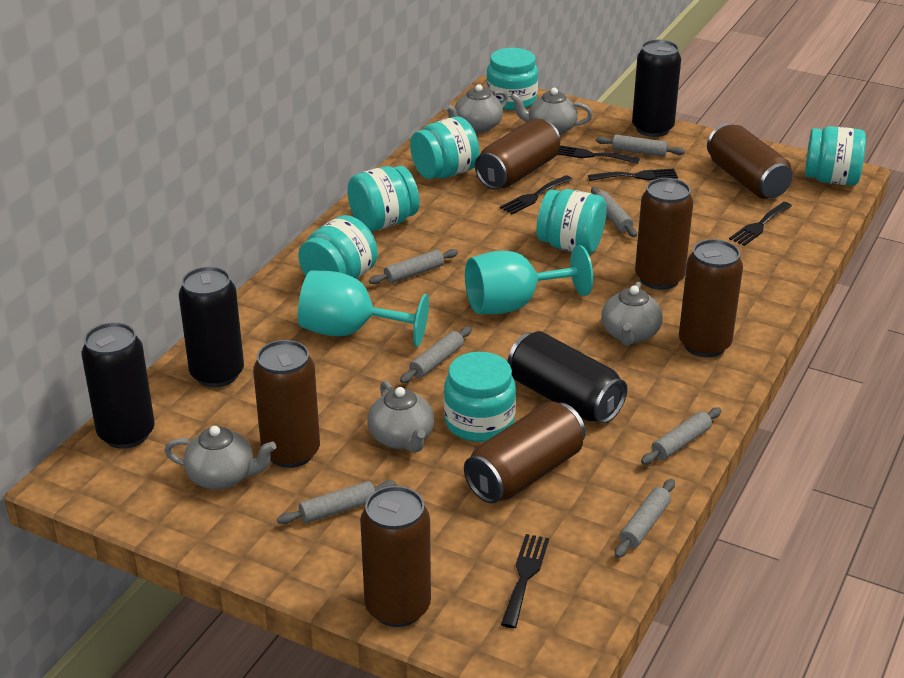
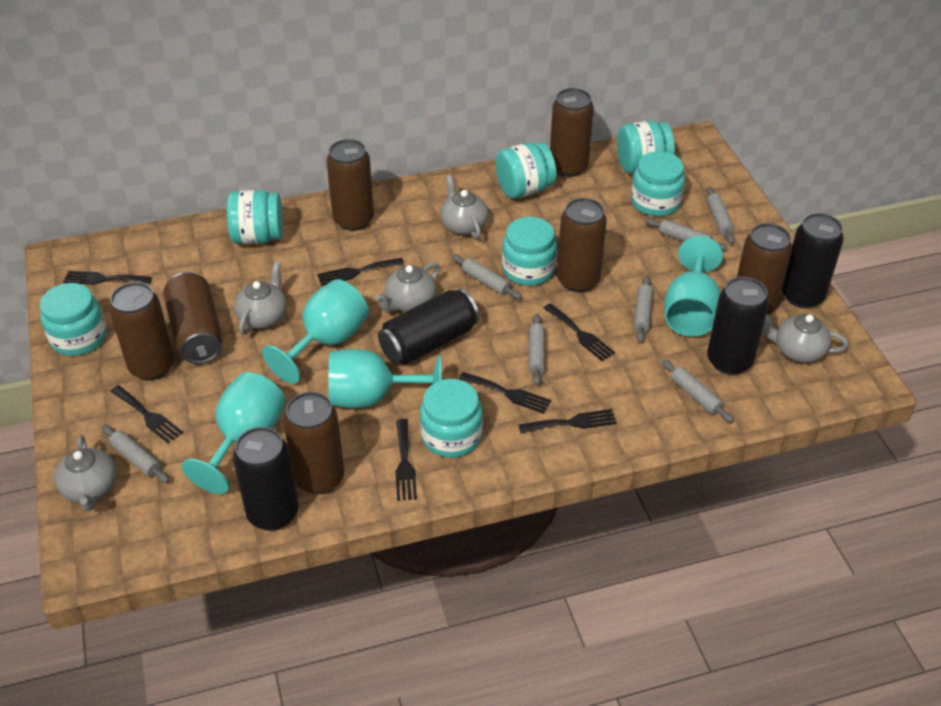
black fork: [500,175,573,214] [501,534,549,628] [557,145,640,164] [588,169,678,181] [729,202,792,246] = 5 -> [63,271,152,285] [110,385,183,444] [317,258,404,286] [395,419,417,501] [459,372,551,414] [518,409,617,433] [544,303,615,361] = 7
turquoise goblet: [298,270,429,347] [465,245,593,314] = 2 -> [182,372,286,494] [262,279,369,384] [328,349,441,408] [664,236,723,337] = 4

